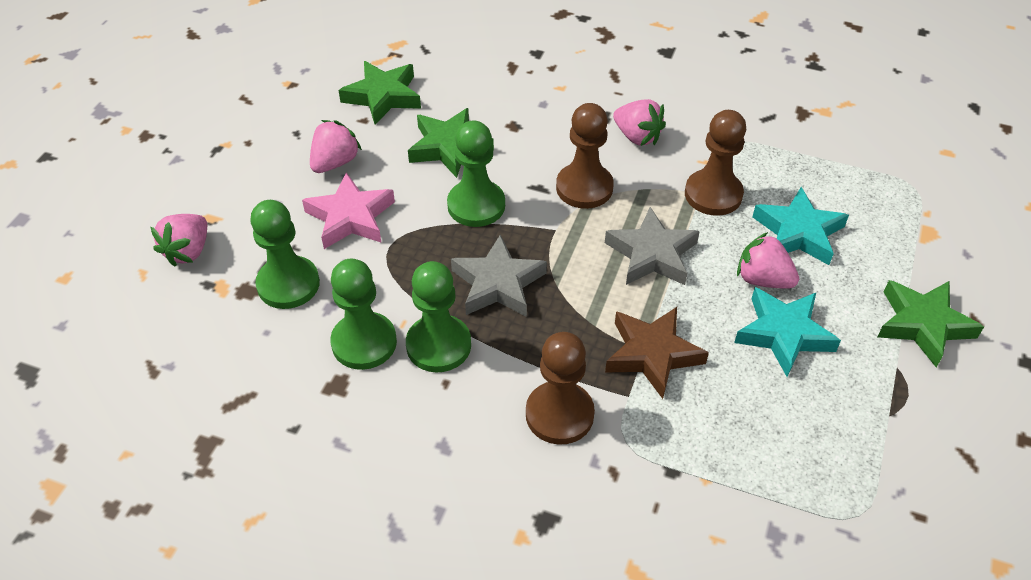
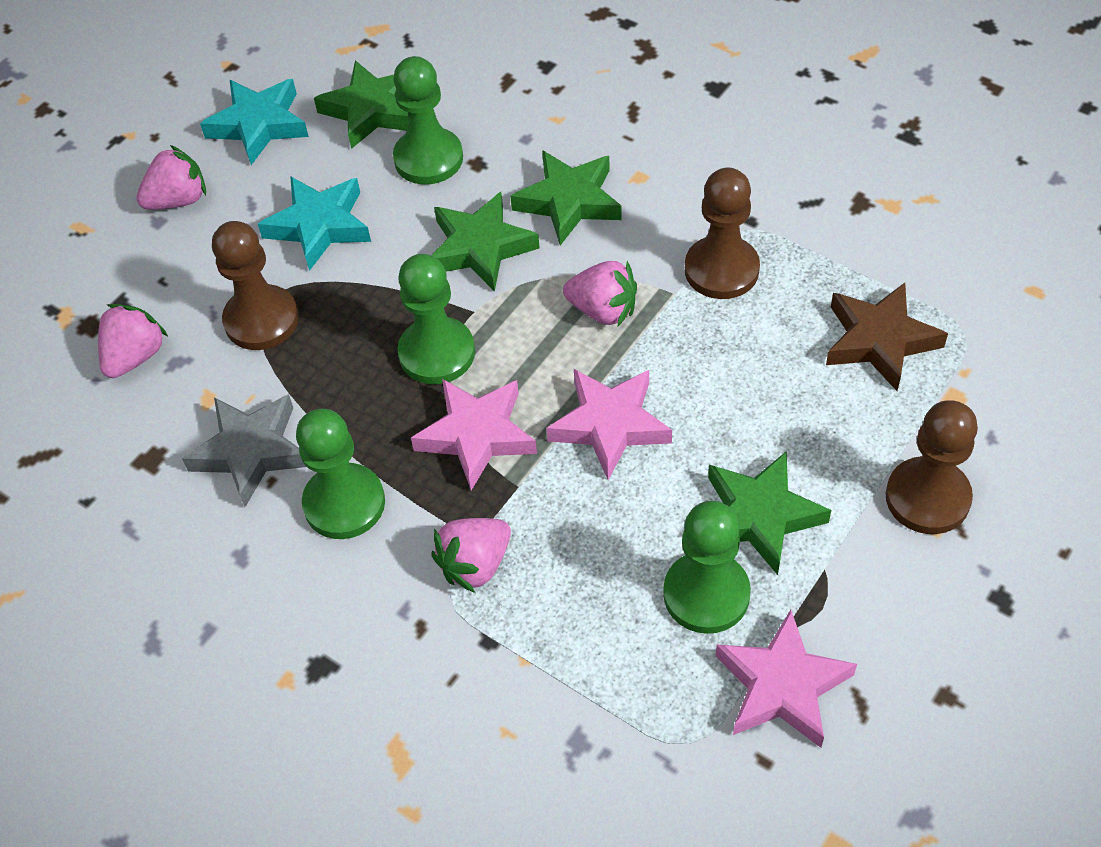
green star: [338,61,421,125] [408,108,494,178] [877,280,984,367] = 3 -> [314,60,408,149] [431,192,540,292] [510,150,622,245] [708,451,831,575] = 4
grey star: [451,234,547,317] [605,207,700,285] = 2 -> [182,394,306,507] = 1
pink star: [302,172,395,249] = 1 -> [411,379,537,490] [546,369,672,480] [716,610,857,748] = 3

